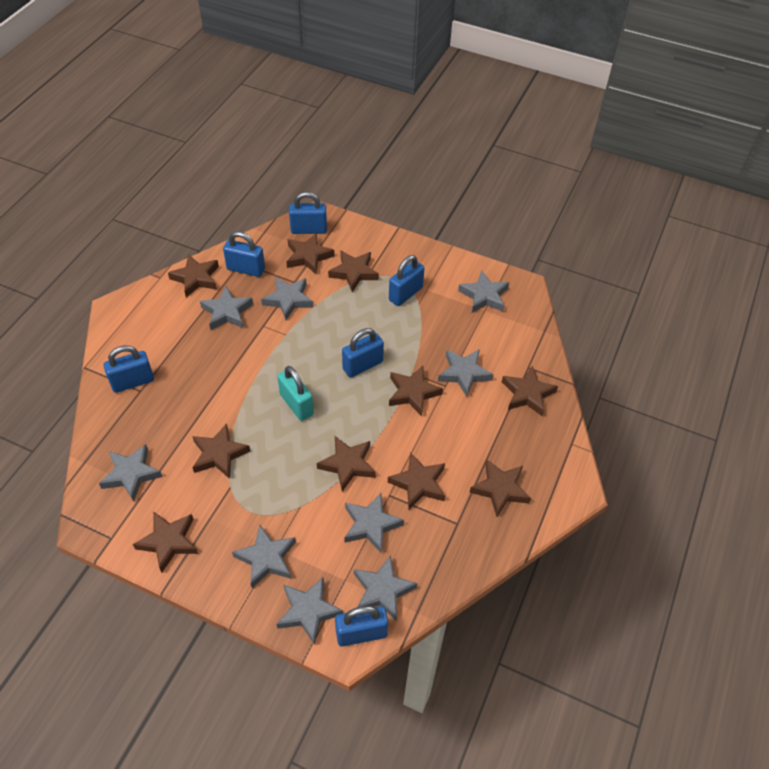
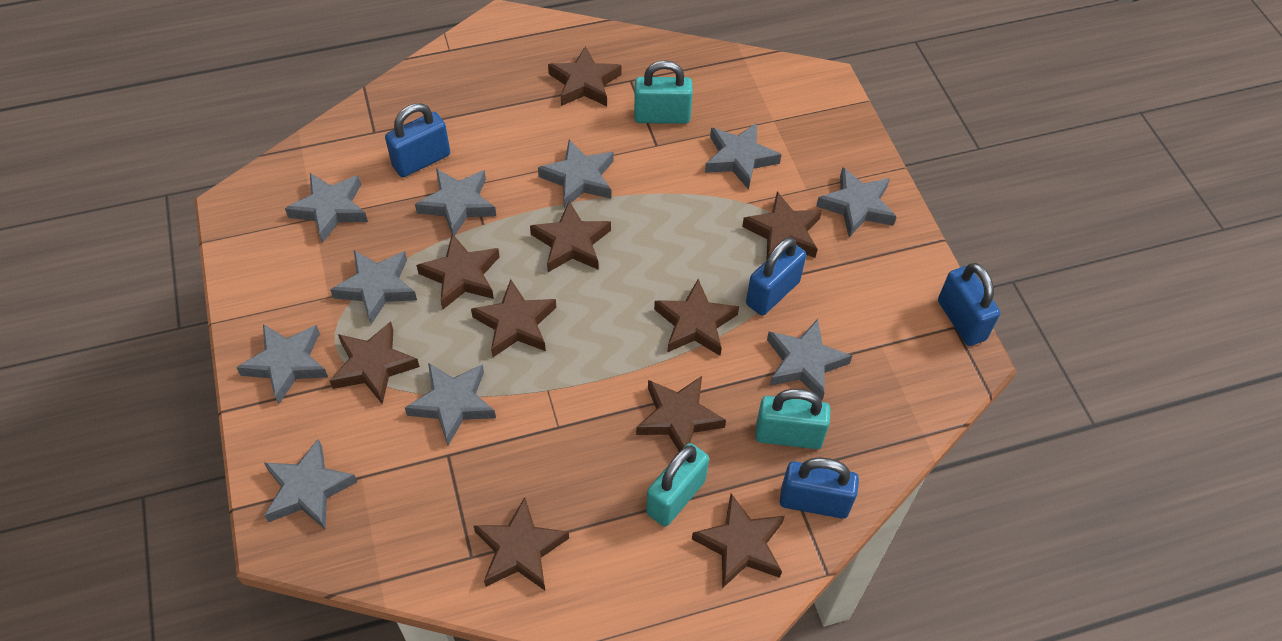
blue padlock: [104,345,154,393] [223,231,265,277] [289,192,327,234] [335,606,388,647] [342,328,384,377] [389,255,424,306] = 6 -> [385,103,450,177] [746,237,806,316] [780,458,859,519] [938,263,1000,346] = 4
grey star: [99,444,163,501] [200,286,253,330] [232,525,296,588] [261,277,314,320] [276,577,343,645] [344,493,404,554] [354,555,417,621] [438,349,494,397] [458,270,509,313] = 9 -> [236,324,328,404] [263,439,358,529] [285,173,368,243] [330,250,417,324] [405,363,496,445] [415,169,496,236] [538,140,614,208] [705,123,782,190] [767,319,853,400] [816,167,897,237] = 10
turquoise padlock: [277,366,314,421] = 1 -> [634,60,693,124] [646,443,709,527] [755,389,830,449] = 3

